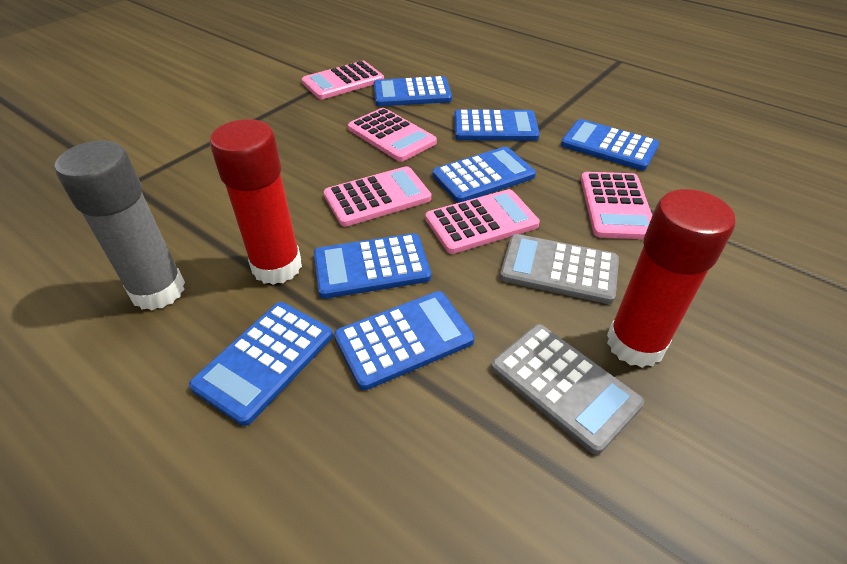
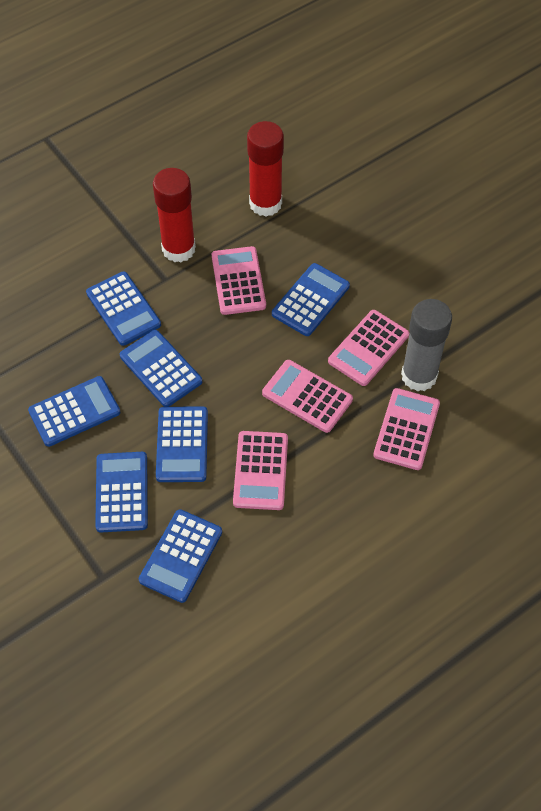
grey calculator: [491,324,644,455] [500,234,619,304] = 2 -> none = 0

